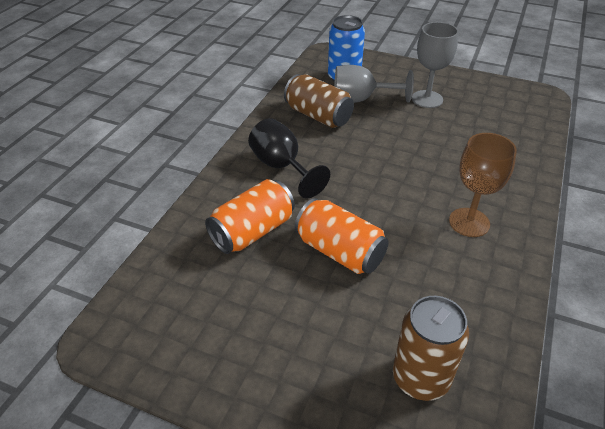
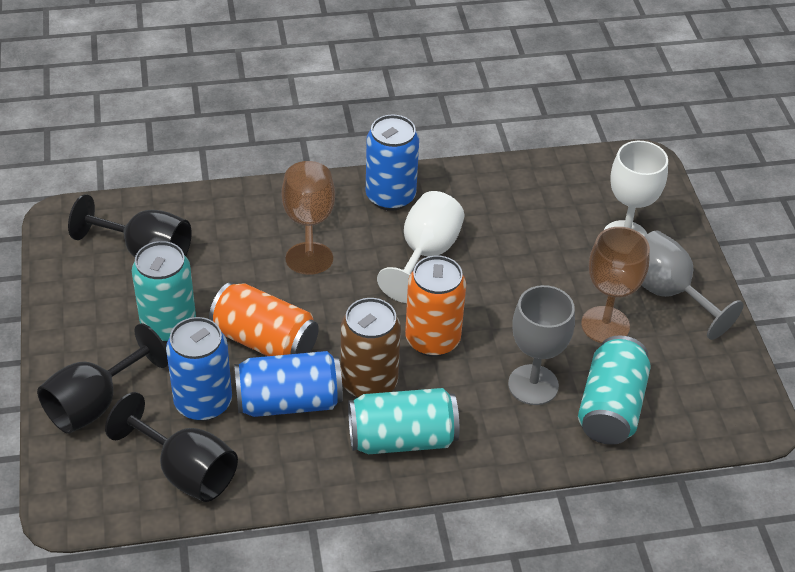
black goblet: [248,118,330,199] = 1 -> [37,323,168,434] [68,194,192,257] [105,392,238,502] = 3
blue can: [328,15,365,82] = 1 -> [166,317,232,421] [234,351,343,417] [366,115,419,211] = 3
brown can: [284,74,354,128] [393,296,469,401] = 2 -> [341,298,401,398] = 1
brown goblet: [449,133,517,237] = 1 -> [282,161,335,275] [581,227,650,343] = 2
turquoise can: none = 0 -> [132,241,196,343] [348,388,459,454] [578,335,651,445] = 3
white goblet: none = 0 -> [377,191,464,303] [604,141,668,236] = 2

